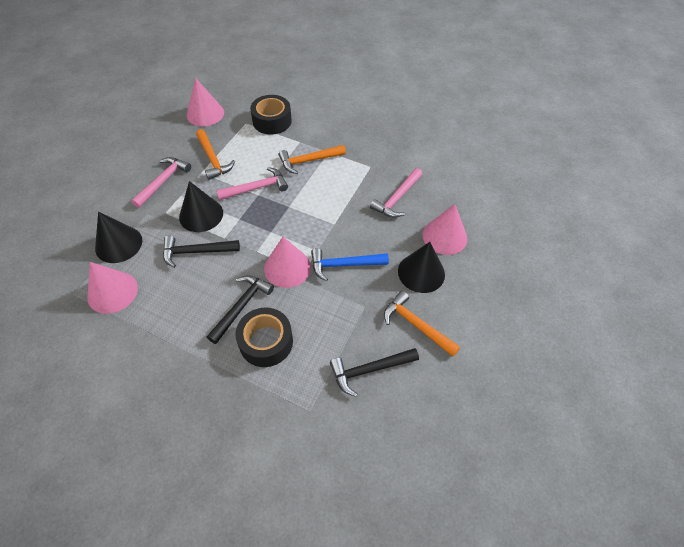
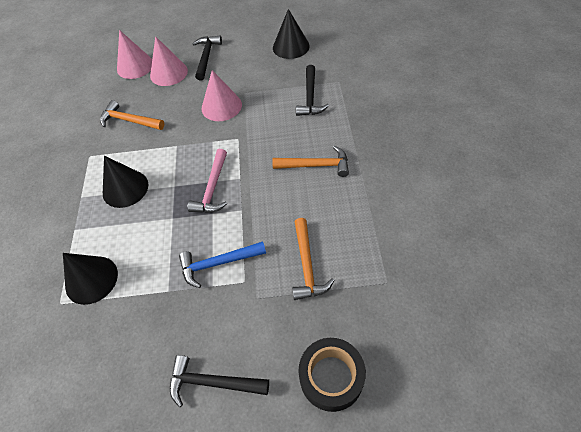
black tape: [235,308,293,367] [250,95,292,135] = 2 -> [298,338,366,412] = 1
pink cone: [87,262,138,314] [187,78,224,126] [264,237,311,288] [422,204,467,255] = 4 -> [117,30,152,79] [150,36,188,86] [202,70,242,121] = 3
pink hammer: [131,157,191,208] [216,167,288,200] [370,168,422,218] = 3 -> [187,149,227,213] = 1

